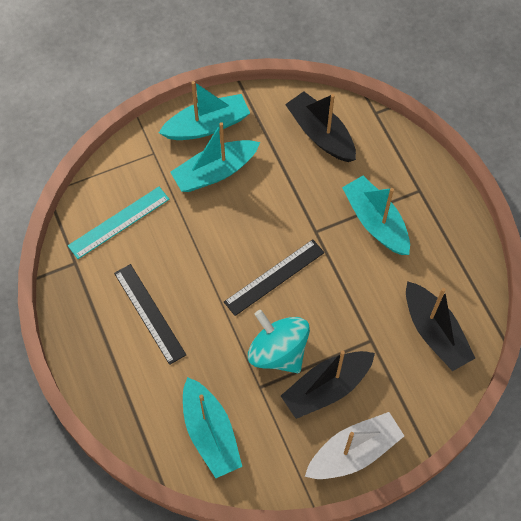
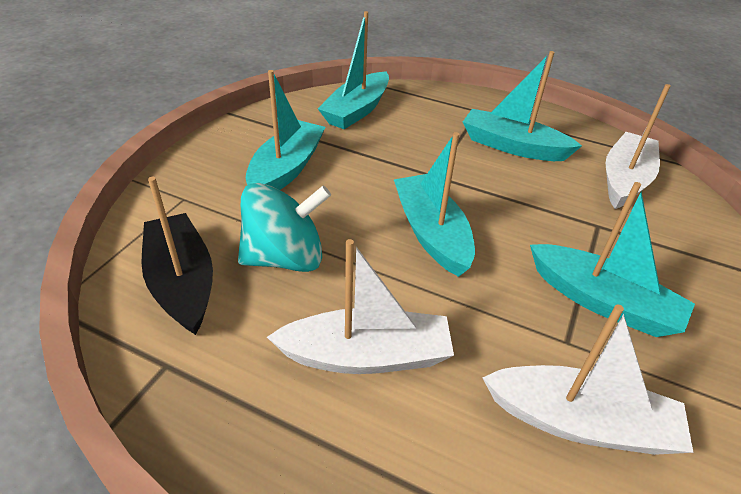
black boat: [281,350,375,419] [285,92,356,162] [406,281,475,371] = 3 -> [142,177,213,335] = 1
black ruler: [114,264,186,365] [224,239,324,316] = 2 -> none = 0
turquoise boat: [159,81,250,140] [170,122,260,192] [183,377,242,478] [342,176,410,255] = 4 -> [246,70,325,190] [318,11,389,129] [394,132,475,277] [463,51,582,161] [530,182,695,337] = 5
turquoise ruler: [68,187,170,259] = 1 -> none = 0
white boat: [305,412,404,479] = 1 -> [267,239,454,374] [482,305,694,455] [605,84,671,209] = 3

